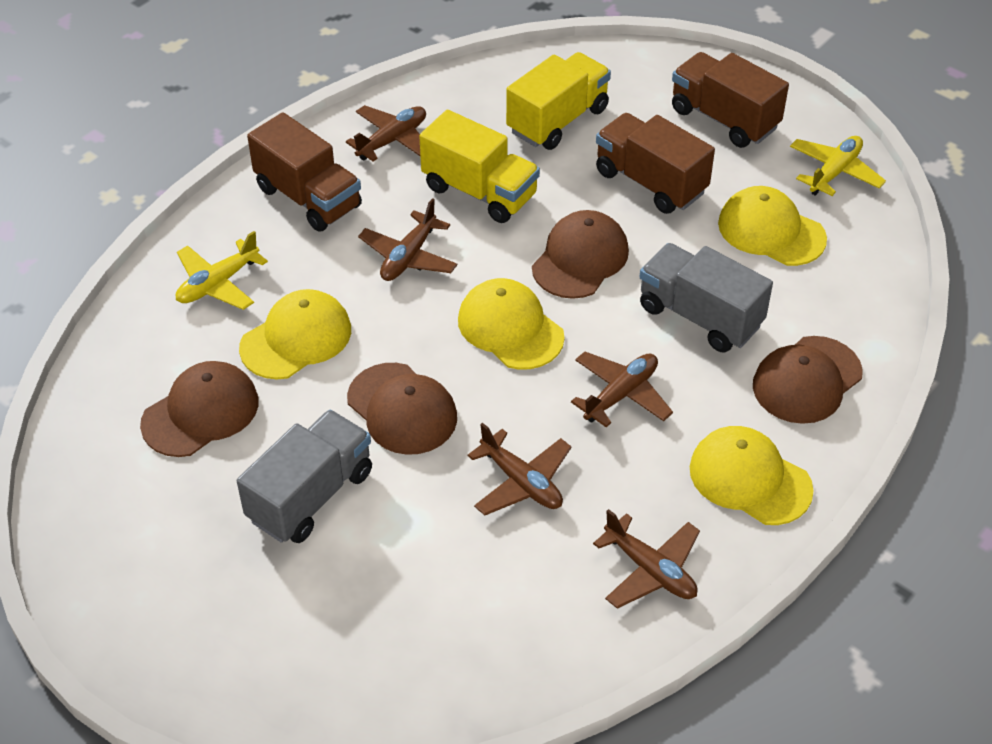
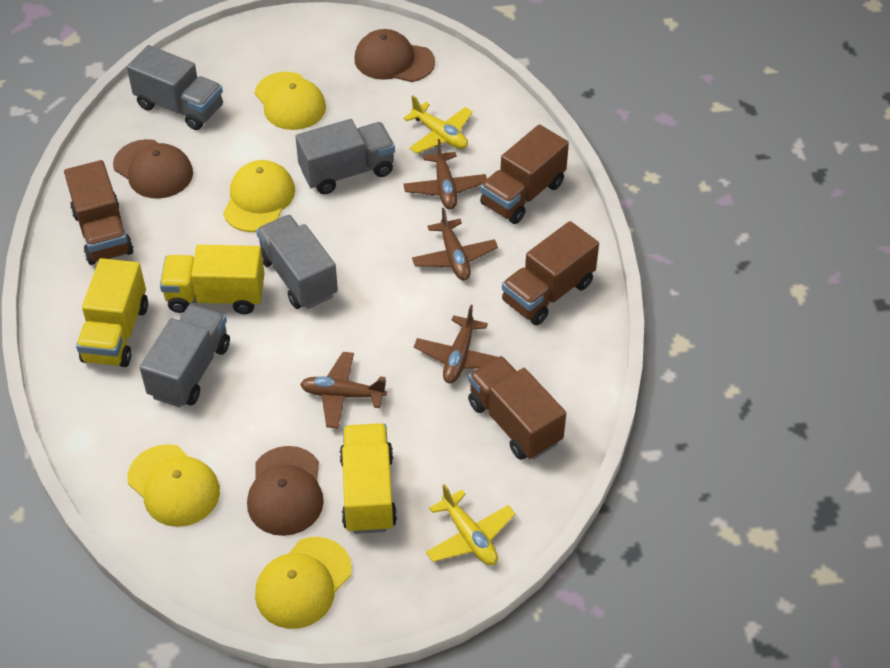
brown cap: [140,361,258,457] [347,363,457,455] [532,210,629,299] [753,336,863,424] = 4 -> [113,139,193,199] [247,446,324,536] [354,29,435,82] = 3
brown plane: [346,105,426,161] [358,198,458,281] [468,423,571,515] [571,352,673,427] [593,509,700,609] = 5 -> [300,352,387,428] [403,139,487,210] [412,207,498,281] [414,305,497,384] = 4
brown truck: [247,112,362,232] [596,113,715,214] [672,52,789,148] = 3 -> [64,160,133,265] [468,356,566,460] [480,124,569,224] [502,221,599,325] = 4
grey truck: [237,410,372,543] [640,243,773,352] = 2 -> [127,45,223,130] [140,304,230,407] [256,215,338,309] [295,119,395,194] = 4
yellow truck: [419,110,540,223] [506,52,611,150] = 2 -> [76,258,148,367] [160,245,265,314] [340,423,397,534] = 3

